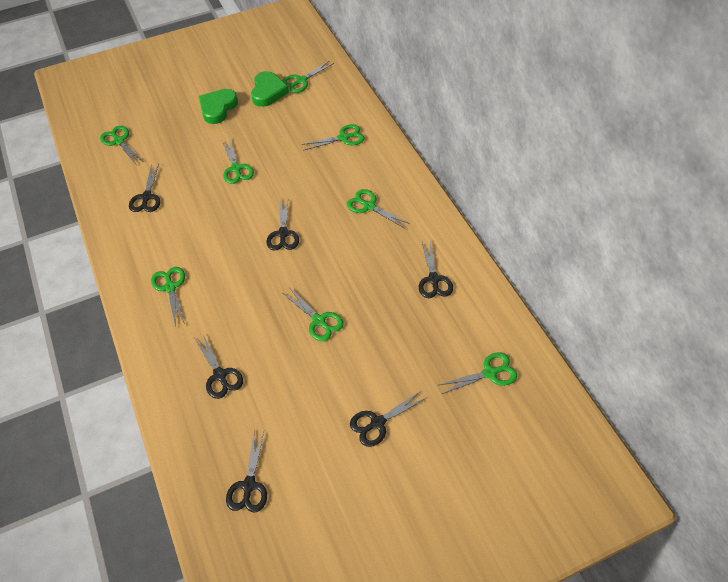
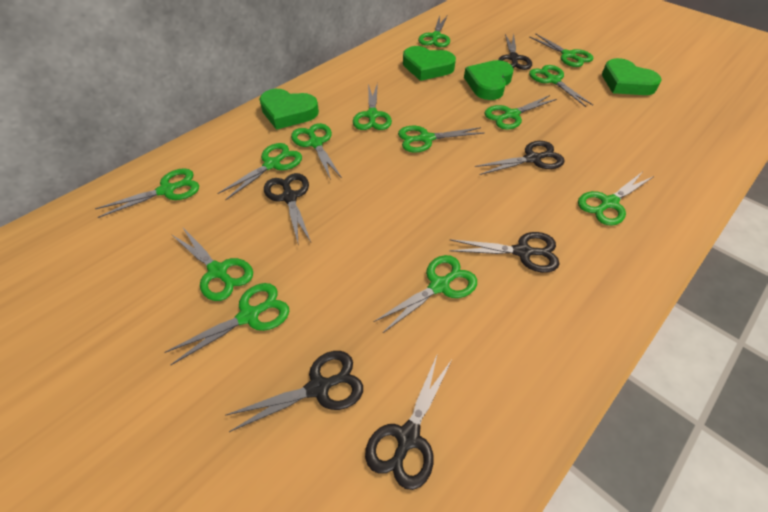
green heart: [199,89,238,124] [251,71,289,107] = 2 -> [259,89,319,130] [403,46,456,81] [464,60,514,100] [602,58,662,95] = 4
green scissors: [100,126,142,164] [151,267,185,327] [222,139,254,184] [282,61,334,93] [283,287,343,341] [301,124,365,151] [347,189,410,228] [439,352,518,394] = 8 -> [95,168,199,218] [165,283,290,365] [171,228,253,301] [217,143,302,200] [291,123,342,180] [353,83,392,130] [373,255,477,333] [398,126,484,153] [418,15,450,47] [484,95,557,130] [529,33,594,67] [529,65,593,107] [578,172,654,226] = 13

